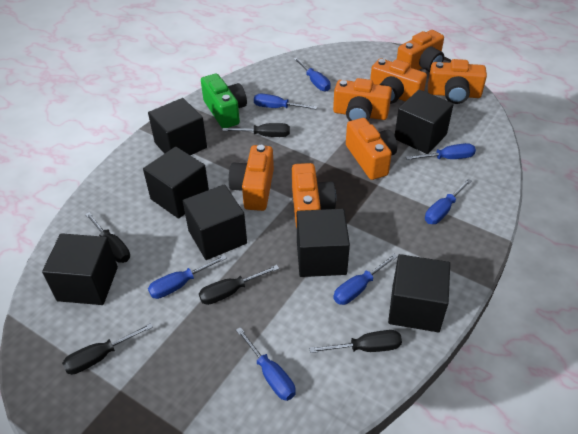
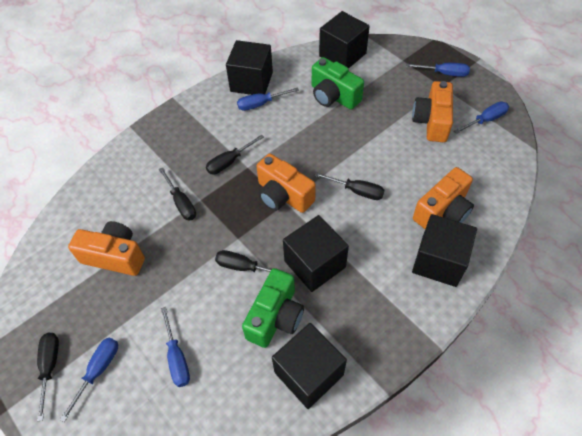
black cube: [42,233,118,305] [143,147,209,219] [148,98,207,155] [183,184,247,260] [297,209,350,277] [388,254,450,332] [395,89,454,154] = 7 -> [226,40,273,95] [272,323,347,409] [283,215,349,292] [319,11,370,69] [412,214,477,287] = 5
blue screwdriver: [148,255,227,299] [236,327,296,401] [254,94,317,109] [294,58,331,92] [333,254,398,305] [406,143,476,160] [425,179,472,224] = 7 -> [60,338,118,422] [161,307,190,387] [237,87,299,111] [406,63,470,77] [454,101,509,134] = 5
green camera: [201,74,247,128] = 1 -> [242,268,304,348] [312,57,364,109] = 2
orange camera: [229,145,274,211] [292,163,336,228] [333,78,392,121] [346,118,397,180] [370,58,427,104] [397,30,444,72] [428,59,487,104] = 7 -> [68,221,145,276] [256,154,316,213] [412,81,453,142] [413,167,474,229] = 4

